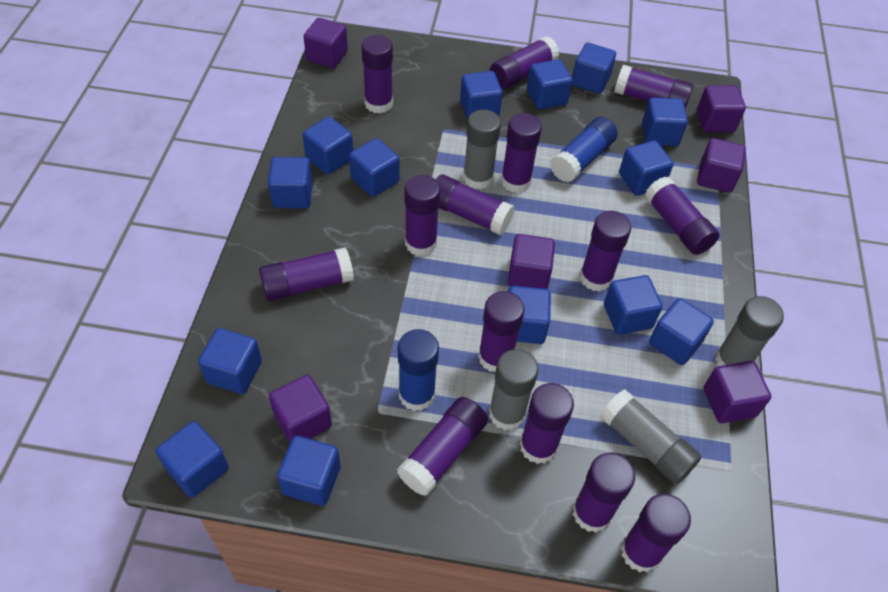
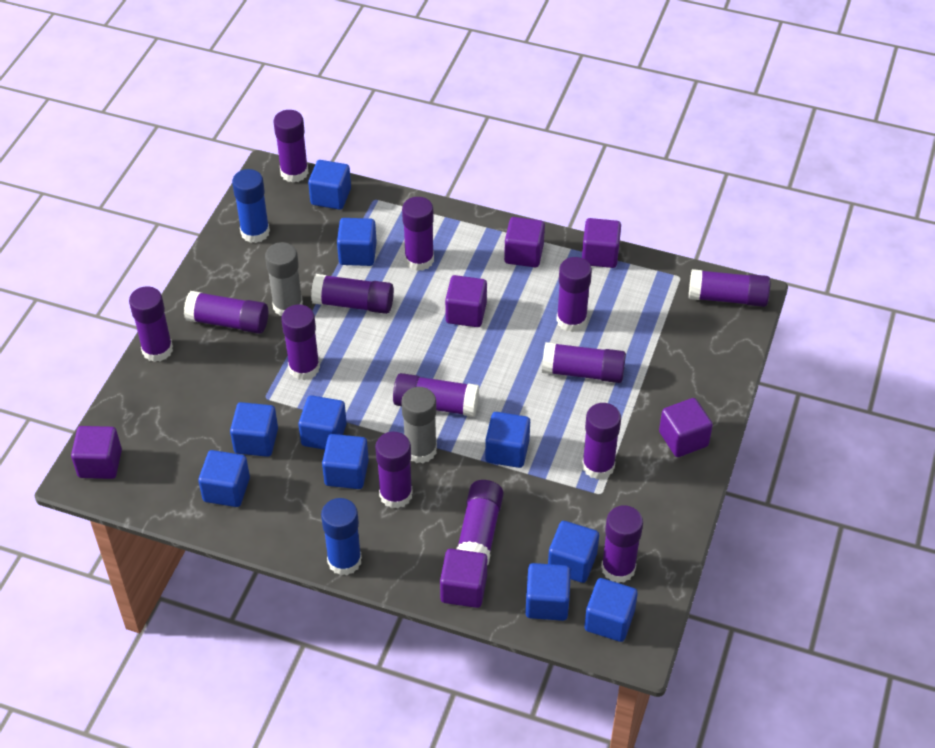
blue cube: [156,421,229,498] [198,328,262,394] [268,157,313,208] [277,436,341,506] [303,117,353,175] [349,138,400,197] [460,71,502,120] [508,286,551,344] [527,59,573,110] [572,43,616,94] [604,275,663,335] [619,140,673,196] [642,98,688,146] [649,298,714,365] = 14 -> [198,450,250,507] [230,402,278,457] [298,395,347,450] [308,160,351,210] [322,434,369,489] [337,218,377,266] [485,412,530,468] [525,563,571,621] [548,521,599,583] [584,578,638,642] = 10
grey glue stick: [463,110,501,189] [489,349,538,430] [600,390,702,484] [715,296,784,366] = 4 -> [265,242,303,316] [401,387,437,463] = 2

